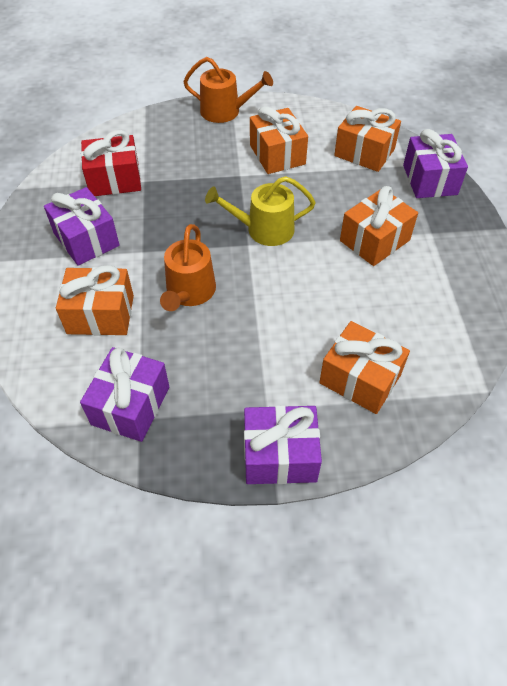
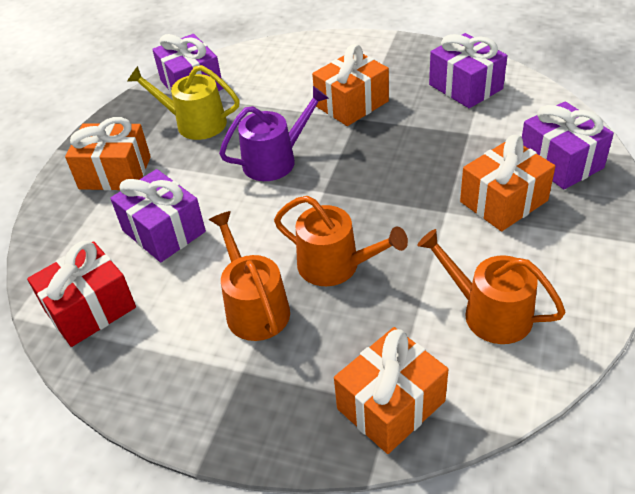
orange gift: [56,265,134,335] [250,106,308,174] [319,321,410,414] [334,106,401,172] [340,186,418,266] = 5 -> [65,117,151,191] [312,44,389,126] [334,327,449,454] [460,135,555,231] = 4
orange watering can: [160,224,216,311] [183,57,273,123] = 2 -> [209,211,290,341] [274,196,408,286] [417,229,566,344] = 3
purple watering can: none = 0 -> [219,86,329,181] = 1

